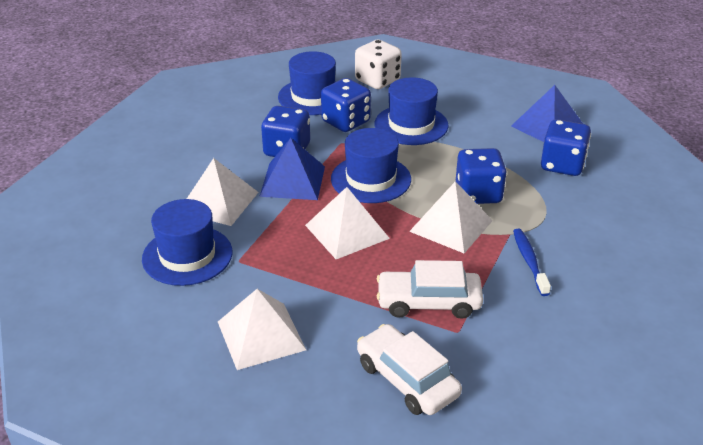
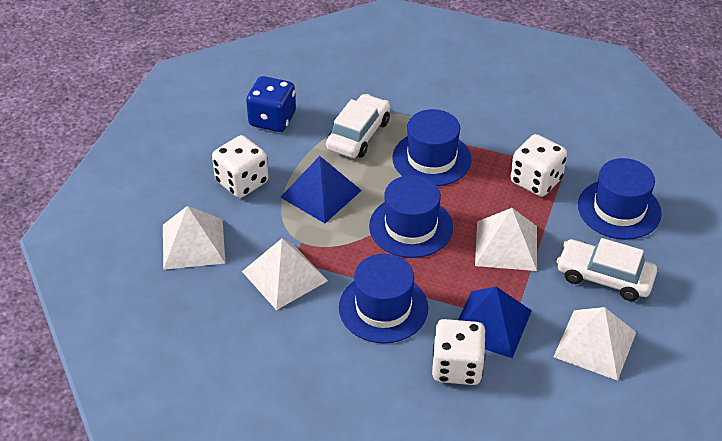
blue dice: [261,106,310,157] [321,78,371,132] [456,148,507,204] [541,119,591,176] = 4 -> [246,76,296,132] = 1
blue toothbrush: [513,229,551,296] = 1 -> none = 0
white dice: [355,40,402,89] = 1 -> [212,135,269,198] [432,319,486,385] [510,134,567,197] = 3

